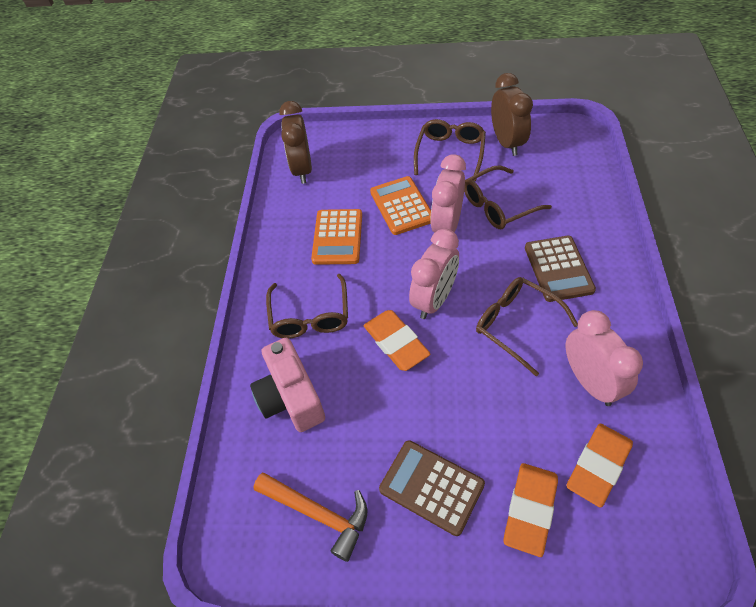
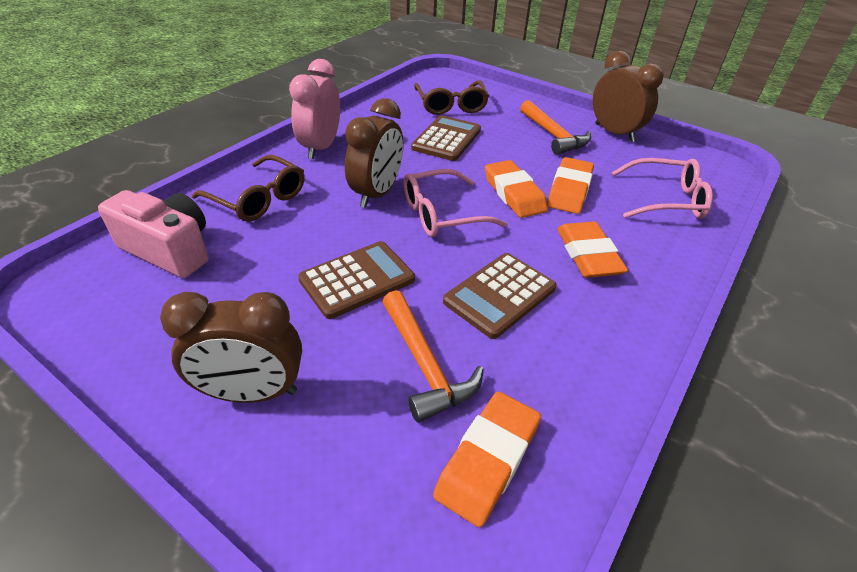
brown calculator: [379,440,485,536] [525,236,596,302] = 2 -> [298,241,415,319] [411,115,481,161] [443,253,557,339] = 3
brown clock: [279,101,312,184] [491,73,533,156] = 2 -> [160,292,302,403] [345,98,403,208] [593,51,664,142] = 3
brown glasses: [266,274,348,338] [414,119,486,181] [464,166,552,229] [476,277,578,376] = 4 -> [192,155,304,222] [414,80,489,115] = 2
orange calculator: [311,209,362,265] [370,176,431,235] = 2 -> none = 0
orange eraser: [363,310,430,371] [503,463,558,557] [566,424,633,508] = 3 -> [433,392,541,527] [485,160,548,218] [547,157,594,214] [557,221,628,278] = 4
orange hammer: [253,473,368,562] = 1 -> [382,290,484,422] [520,100,591,155] = 2
pink clock: [409,229,459,319] [430,154,466,232] [566,310,643,406] = 3 -> [289,59,340,159] = 1
pink glasses: none = 0 -> [404,169,508,237] [612,158,713,219] = 2

